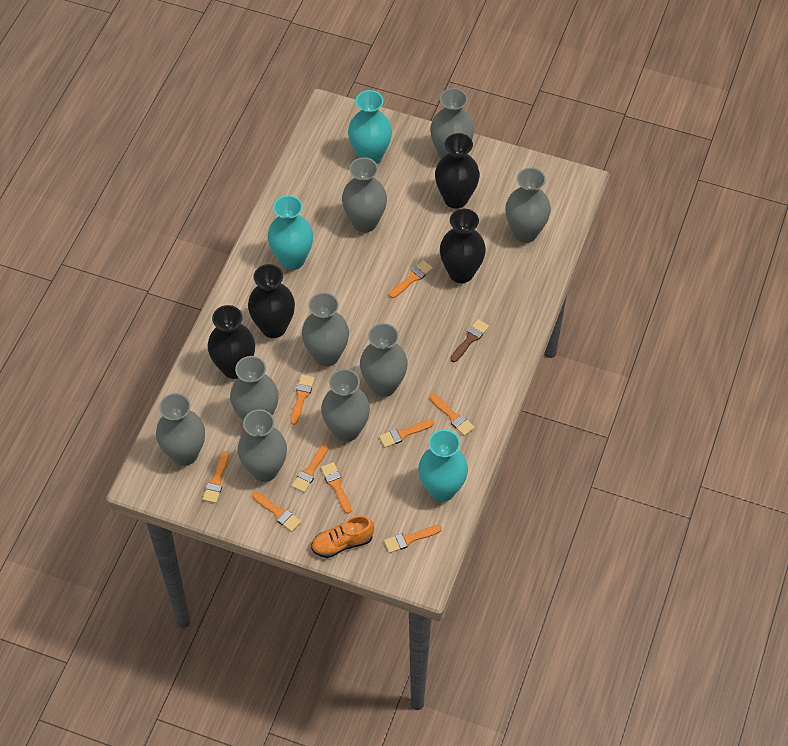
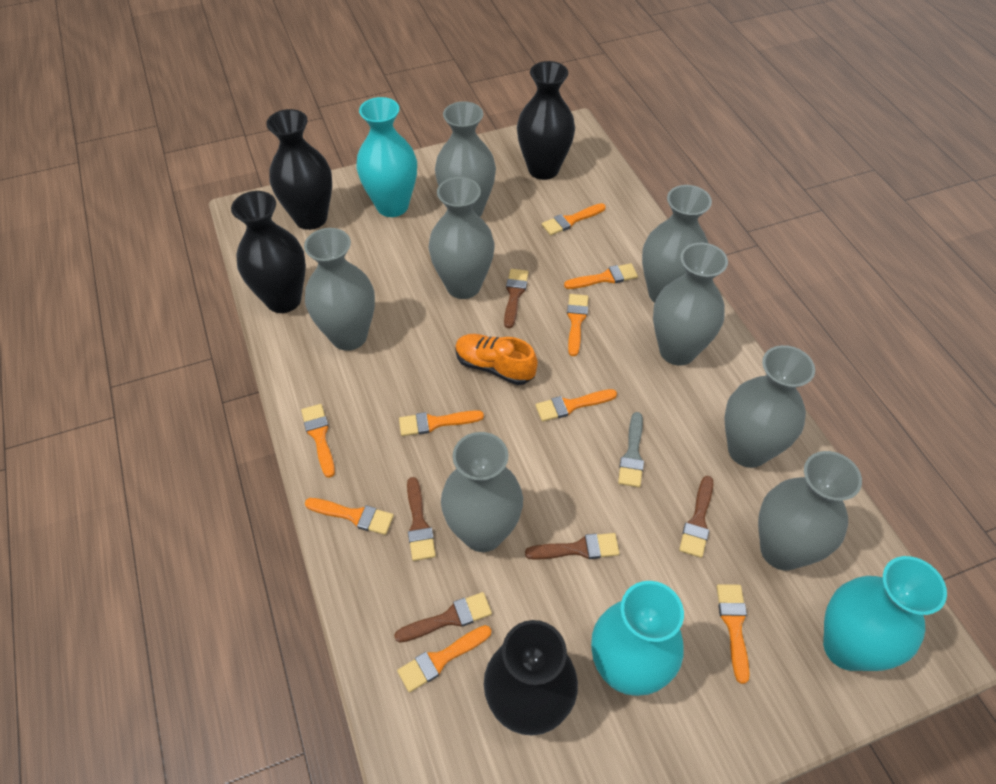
brown brush: [451,319,489,362] = 1 -> [394,592,492,643] [407,477,436,561] [504,269,529,328] [525,533,619,560] [679,476,713,558] = 5
grey brush: none = 0 -> [618,412,644,487] = 1
grey vase: [156,393,205,466] [230,356,279,421] [238,409,287,482] [302,292,349,366] [321,369,370,442] [342,157,387,233] [360,323,408,397] [430,88,474,159] [505,168,551,243] = 9 -> [304,228,375,351] [429,177,494,299] [435,101,496,217] [441,432,523,552] [642,185,712,303] [653,243,728,366] [724,345,815,468] [758,451,862,571] = 8

